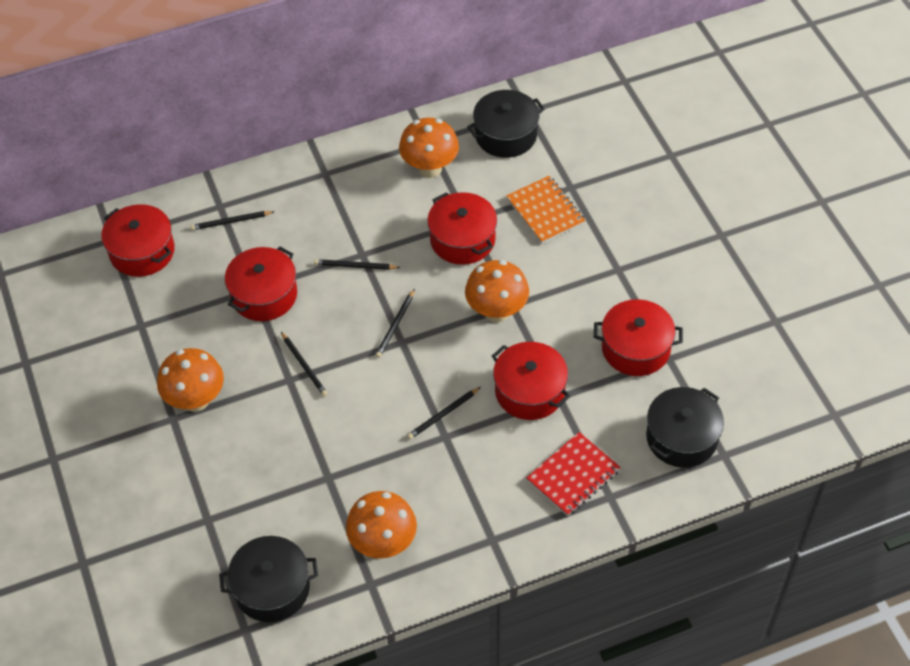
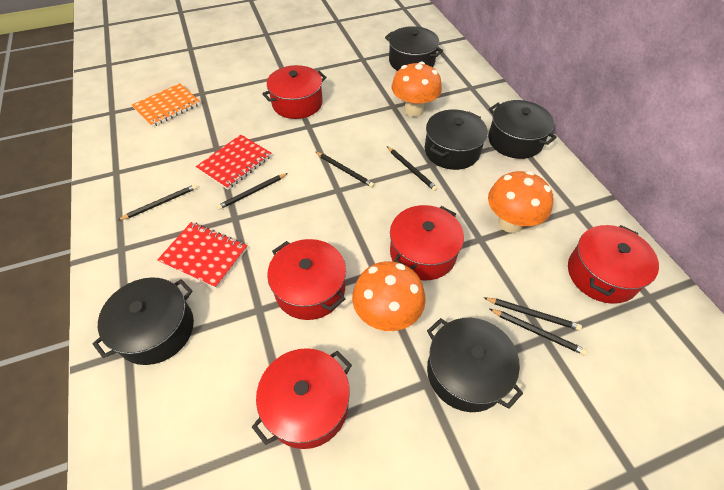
black pencil: [190,211,275,230] [281,332,328,397] [314,259,400,270] [375,289,415,358] [407,387,481,439] = 5 -> [117,184,197,221] [217,173,288,210] [316,152,374,187] [387,146,438,191] [484,298,582,330] [490,309,587,355] = 6
black pot: [219,536,318,622] [467,90,545,158] [646,387,724,468] = 3 -> [92,277,194,365] [385,26,443,71] [425,110,488,170] [427,318,523,412] [488,100,557,159] = 5
orange mushroom: [157,348,224,412] [346,491,417,558] [399,118,459,178] [465,260,529,323] = 4 -> [352,261,426,331] [392,62,442,117] [488,171,553,233] = 3
red notebook: [526,432,621,516] = 1 -> [157,222,248,289] [196,134,272,190] = 2

